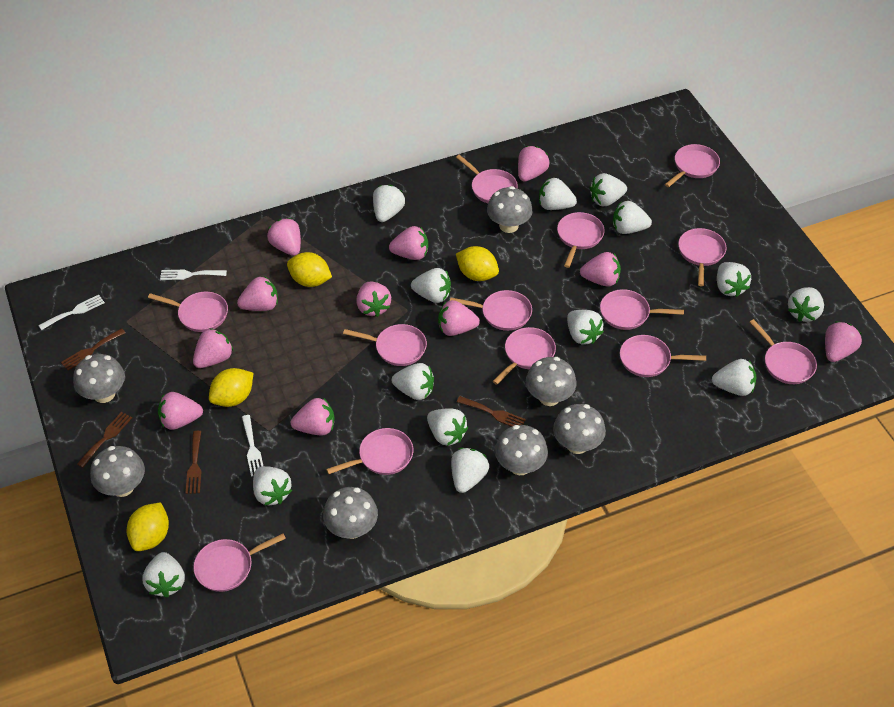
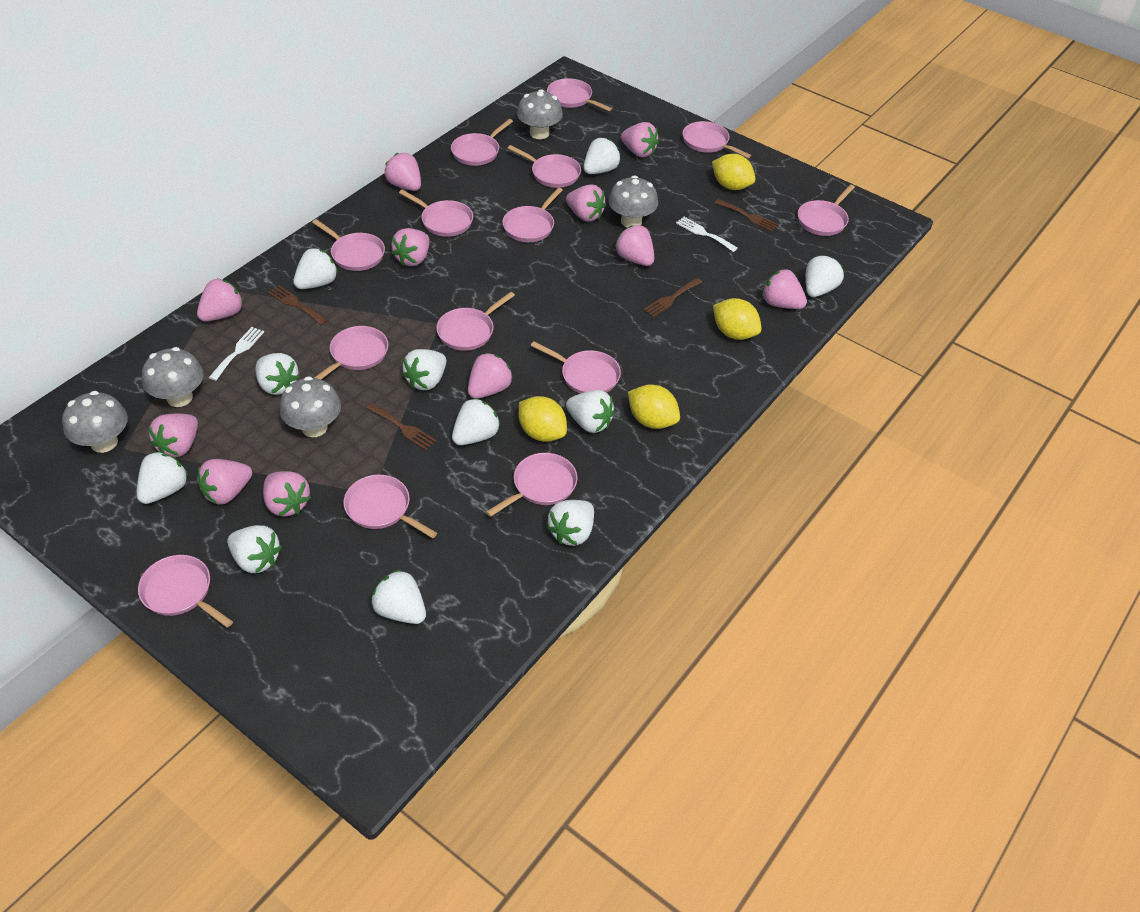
grey mushroom: [73,354,125,403] [90,446,145,497] [323,487,378,539] [487,186,533,233] [495,425,548,475] [526,357,577,406] [553,404,606,454] = 7 -> [62,391,128,453] [142,347,203,407] [280,376,341,437] [517,89,563,139] [609,175,658,228] = 5
pink pan: [148,292,228,332] [193,533,286,592] [326,428,413,475] [343,324,427,366] [450,290,532,331] [456,155,518,203] [493,327,556,385] [557,212,605,268] [600,289,684,330] [620,335,706,377] [665,144,720,187] [678,228,727,286] [750,319,817,384] = 13 -> [138,555,233,628] [312,219,385,271] [314,326,388,379] [343,475,437,538] [399,189,473,237] [436,292,515,351] [451,119,513,166] [486,453,577,517] [502,187,563,242] [508,145,581,188] [531,341,621,394] [547,78,612,111] [682,121,751,158] [798,184,855,236] = 14
white fork: [38,295,105,330] [160,270,227,280] [242,415,263,476] = 3 -> [209,327,264,381] [676,217,738,252] = 2
white strawberry: [142,552,185,598] [253,466,292,505] [373,185,405,222] [392,363,434,400] [411,268,451,303] [427,408,468,446] [451,448,489,493] [539,178,577,210] [567,310,604,345] [590,173,627,207] [613,201,652,234] [712,359,757,396] [717,262,751,297] [788,287,824,322] = 14 -> [137,452,188,504] [227,525,282,573] [255,353,300,395] [293,248,338,289] [371,569,426,624] [402,349,446,390] [452,398,500,445] [547,500,594,546] [566,390,615,433] [584,138,621,174] [805,256,844,297] = 11

